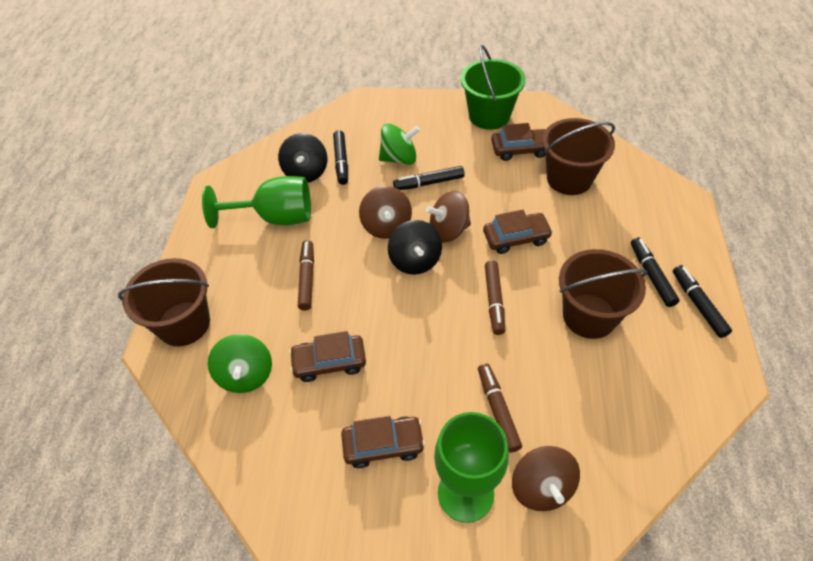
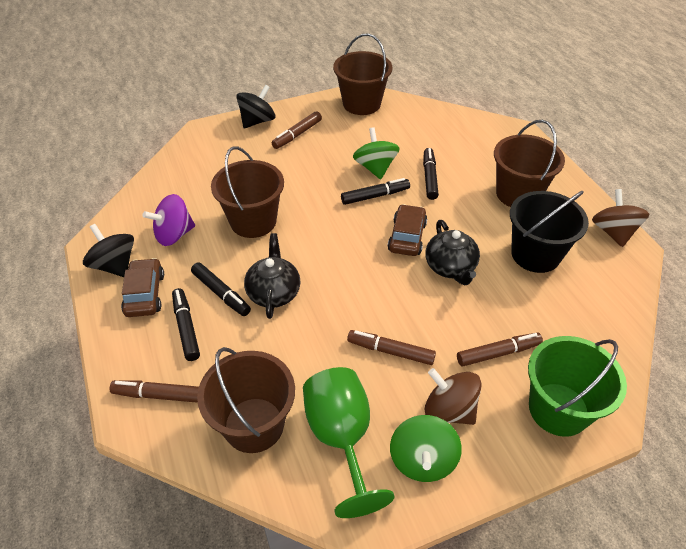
black bucket: none = 0 -> [510,191,589,273] = 1
black teapot: none = 0 -> [244,233,300,319] [425,220,480,285] = 2
brown bucket: [118,258,210,346] [542,118,615,195] [559,249,647,339] = 3 -> [197,347,295,453] [211,146,284,238] [333,34,392,115] [494,120,565,207] = 4
brown car: [289,331,366,382] [341,416,425,468] [483,210,553,254] [491,123,546,161] = 4 -> [121,258,164,317] [387,204,427,256] = 2
brown marker: [298,240,314,311] [478,364,522,453] [485,260,505,335] = 3 -> [109,380,199,403] [272,111,322,149] [347,330,436,365] [457,332,543,366] = 4
brown spinning top: [359,186,412,239] [426,191,471,243] [512,446,580,511] = 3 -> [424,368,482,425] [592,189,649,247] = 2
green goblet: [202,176,311,228] [434,412,509,523] = 2 -> [303,367,395,518] = 1
purple spinning top: none = 0 -> [143,194,195,246] = 1

